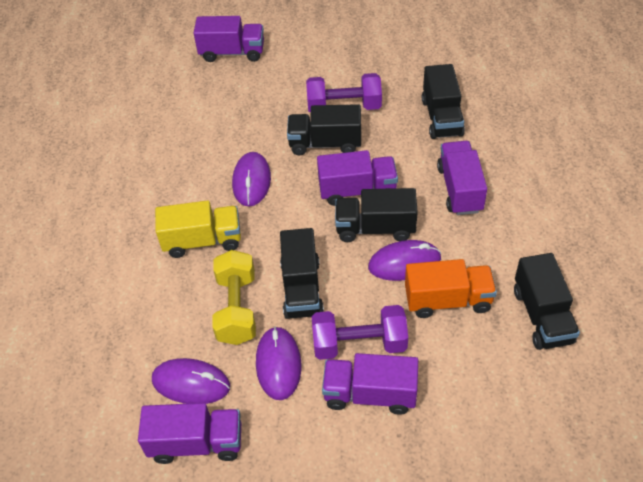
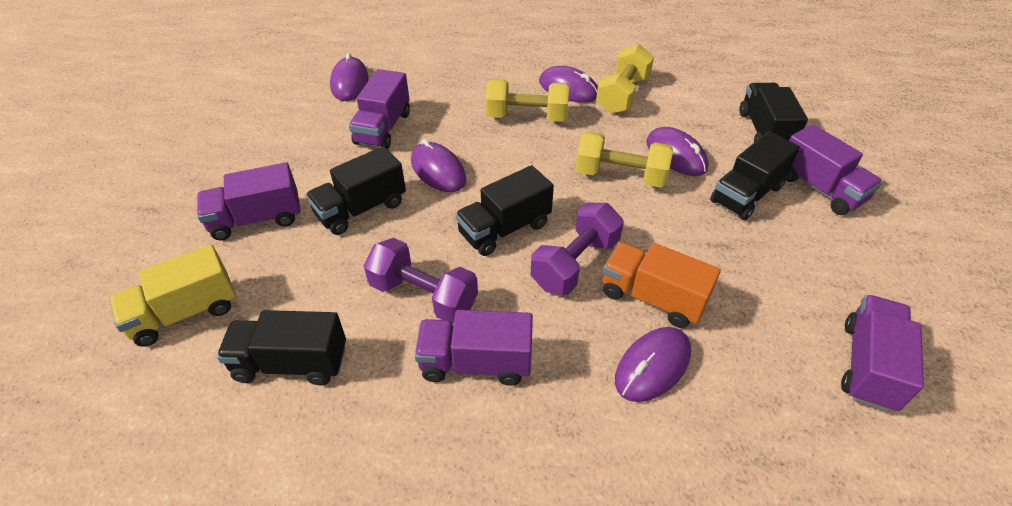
purple mouse: [152,358,230,404] [232,152,271,206] [256,326,301,400] [368,240,441,281] = 4 -> [330,53,369,101] [411,139,466,192] [539,66,598,103] [615,327,691,402] [646,127,709,176] = 5
yellow dumbbell: [212,250,256,345] = 1 -> [485,79,569,122] [576,131,673,188] [596,44,654,114] = 3

